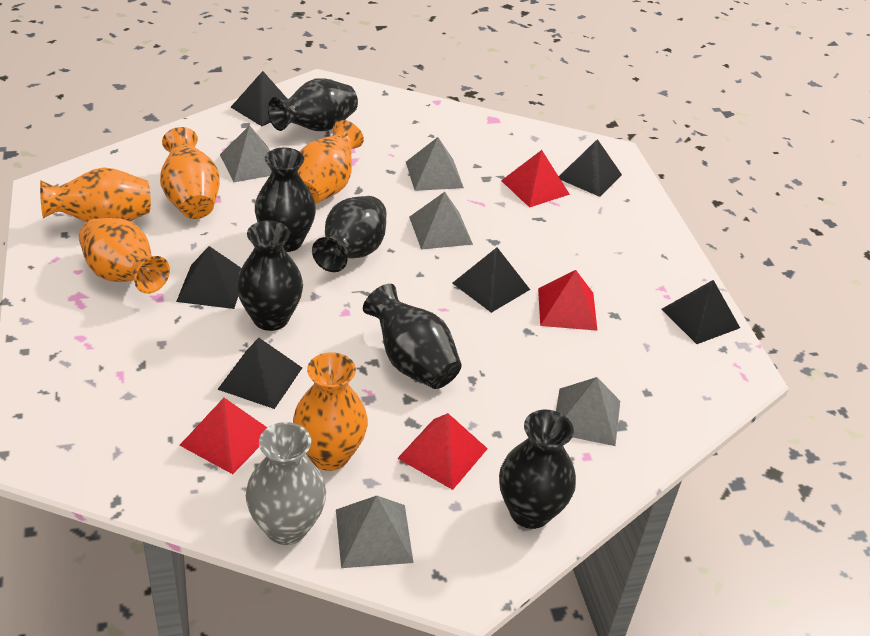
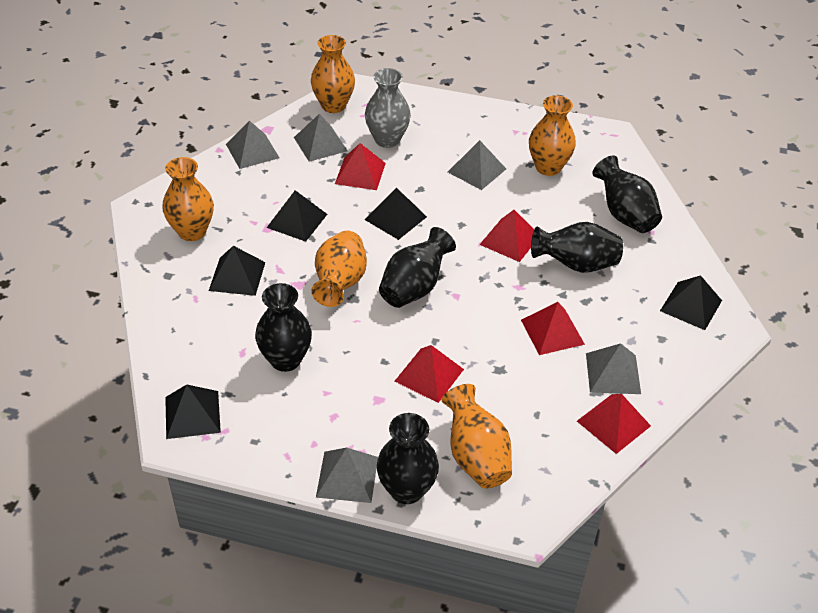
black pyramid: [176,246,241,309] [217,338,302,409] [231,71,288,126] [452,247,530,313] [559,139,622,197] [662,280,740,344] = 6 -> [165,385,221,439] [209,246,265,296] [267,190,327,242] [365,188,427,240] [660,275,722,330] = 5
black vase: [237,220,303,331] [255,148,316,252] [268,79,358,131] [312,196,387,272] [363,284,462,389] [499,410,576,529] = 6 -> [255,283,312,372] [377,413,439,504] [379,227,456,308] [531,222,623,273] [592,155,662,233] = 5
red pyramid: [180,398,267,474] [397,413,488,490] [501,150,570,208] [538,270,598,331] = 4 -> [335,143,386,190] [395,345,464,403] [479,210,534,262] [521,302,585,355] [577,394,651,454] = 5

